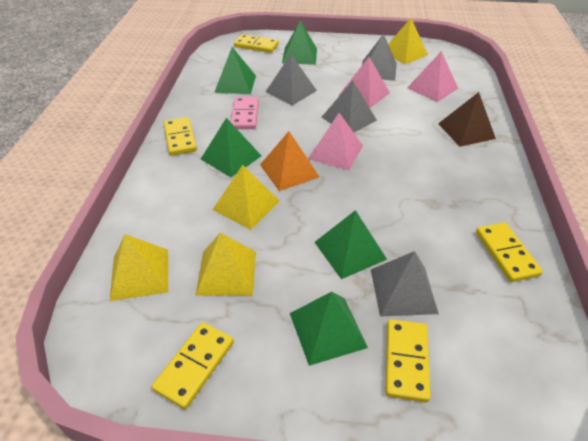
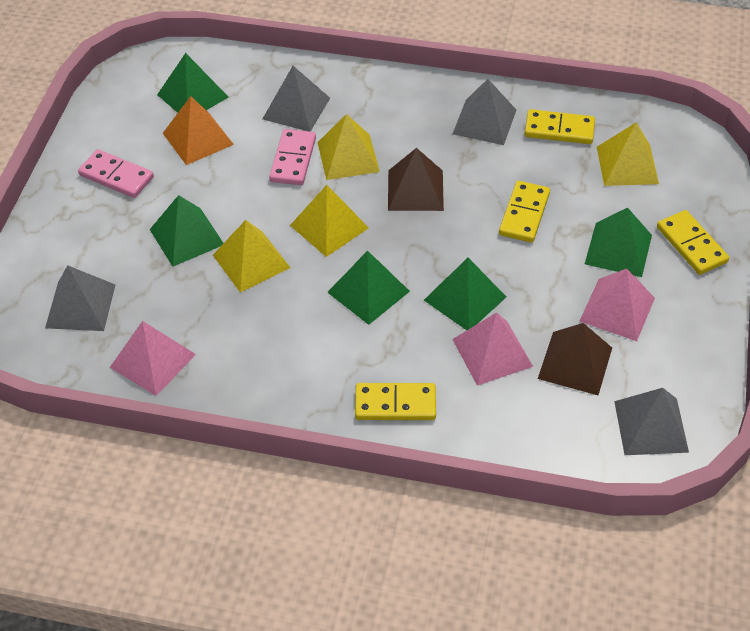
brown pyramid: [438,92,496,147] = 1 -> [388,148,444,211] [538,323,612,395] = 2
pink domino: [231,97,259,129] = 1 -> [78,149,154,198] [269,129,316,185] = 2
yellow domino: [152,322,234,409] [164,117,197,155] [234,34,279,53] [386,319,431,402] [476,222,543,282] = 5 -> [355,383,436,420] [499,181,550,243] [524,109,595,144] [657,210,729,275] = 4

